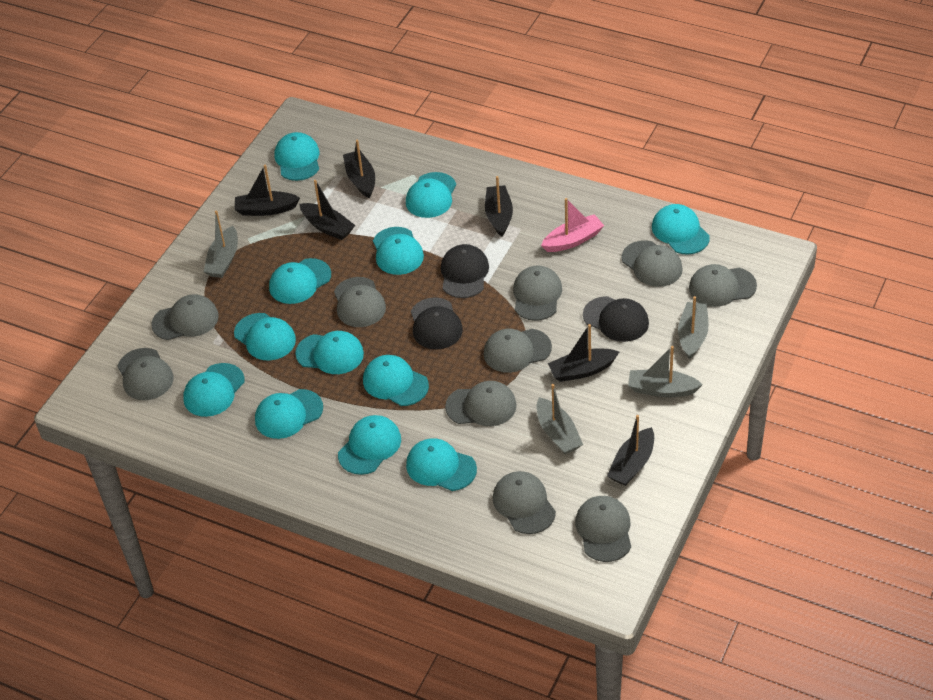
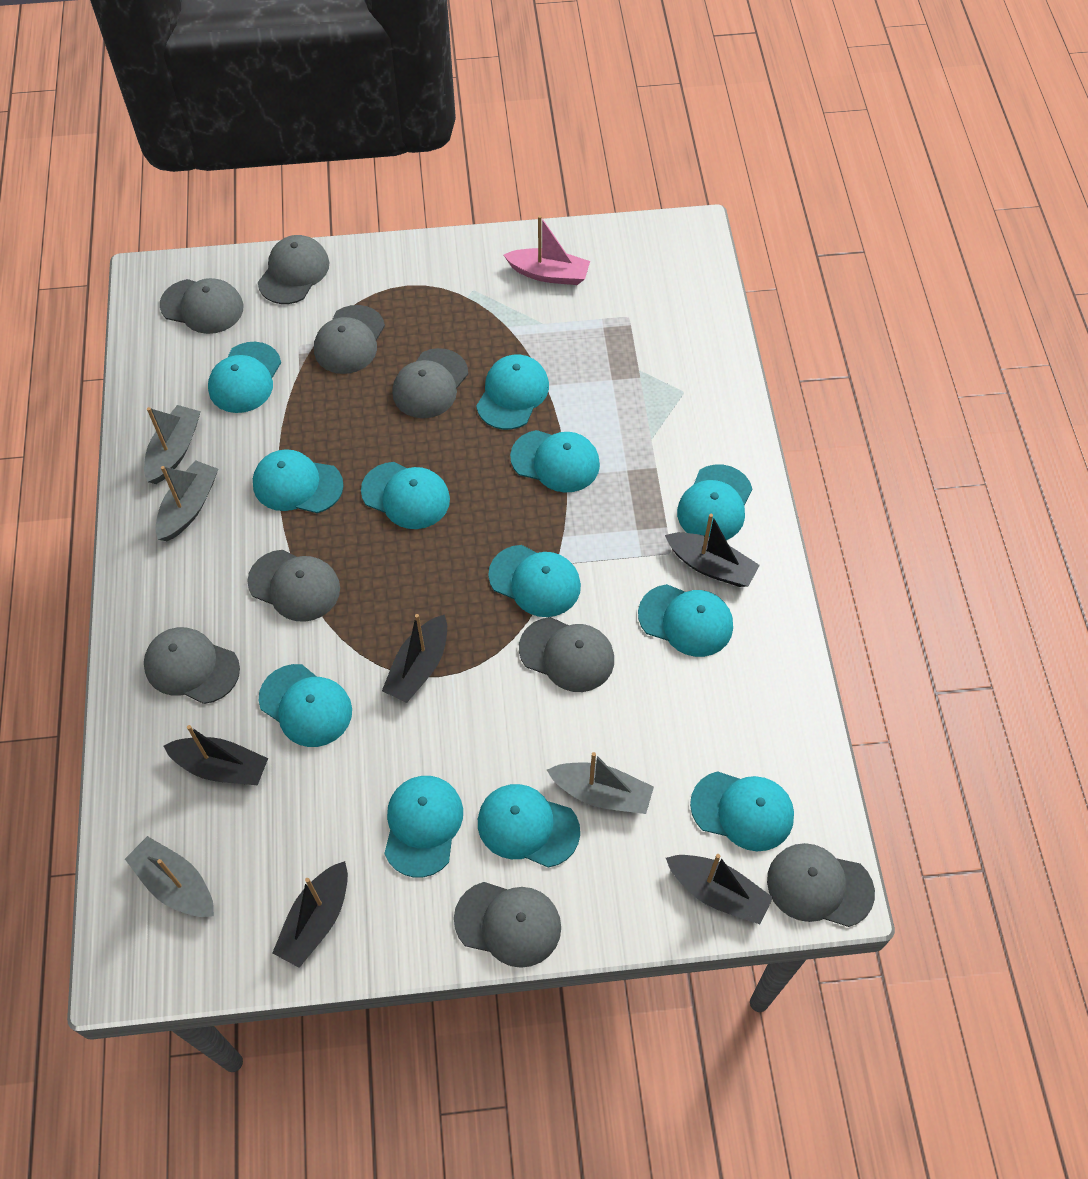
black boat: [235,165,300,216] [300,180,355,240] [343,140,375,199] [485,176,513,237] [548,324,619,382] [607,415,654,486] = 6 -> [164,725,268,785] [272,861,348,968] [382,614,447,703] [665,514,760,587] [666,854,773,924] = 5
black cap: [411,297,463,350] [441,244,489,298] [583,296,649,342] = 3 -> none = 0
grey cap: [117,348,174,400] [151,294,219,340] [334,277,386,327] [445,381,517,426] [483,329,552,373] [493,471,556,534] [513,265,562,321] [575,496,631,562] [621,240,683,287] [689,264,757,307] = 10 -> [144,627,240,704] [160,278,243,334] [247,550,340,622] [258,235,329,304] [314,305,385,374] [392,348,468,418] [454,882,561,968] [519,617,614,692] [767,843,875,927] = 9

